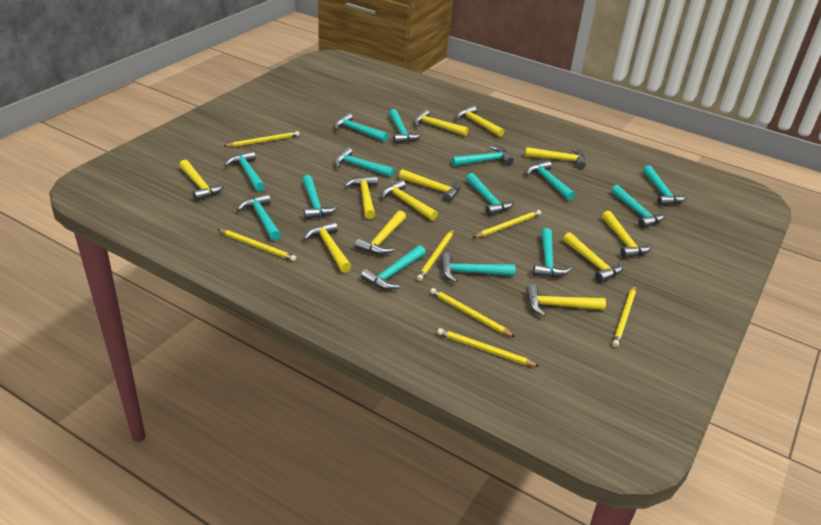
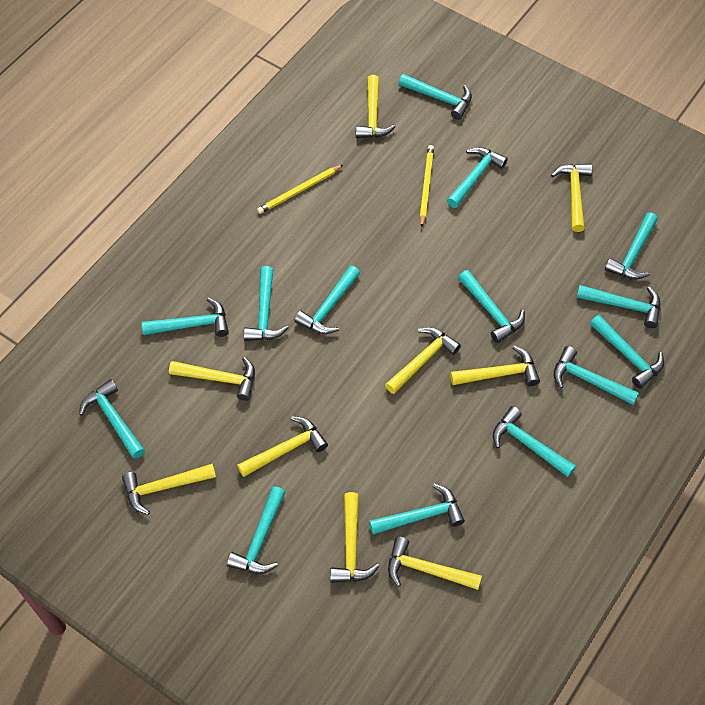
yellow hammer: [179,160,225,201] [304,221,351,273] [345,176,378,219] [355,211,406,255] [381,180,438,221] [399,169,461,202] [414,109,469,136] [456,105,505,137] [525,147,586,169] [526,284,606,316] [563,232,623,283] [602,211,652,259] = 12 -> [122,464,216,515] [169,357,255,401] [237,416,328,477] [330,492,379,583] [356,75,396,138] [385,327,461,394] [388,537,482,590] [450,346,540,386] [551,164,592,232] = 9
yellow pencil: [218,229,297,261] [224,131,300,147] [417,229,454,281] [430,288,515,337] [437,328,540,367] [473,210,541,238] [612,285,636,347] = 7 -> [257,165,343,214] [420,145,434,228] = 2

